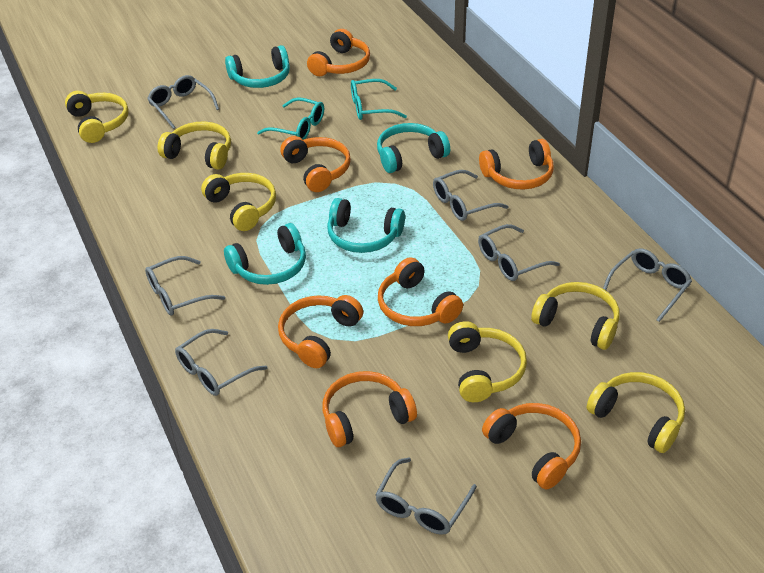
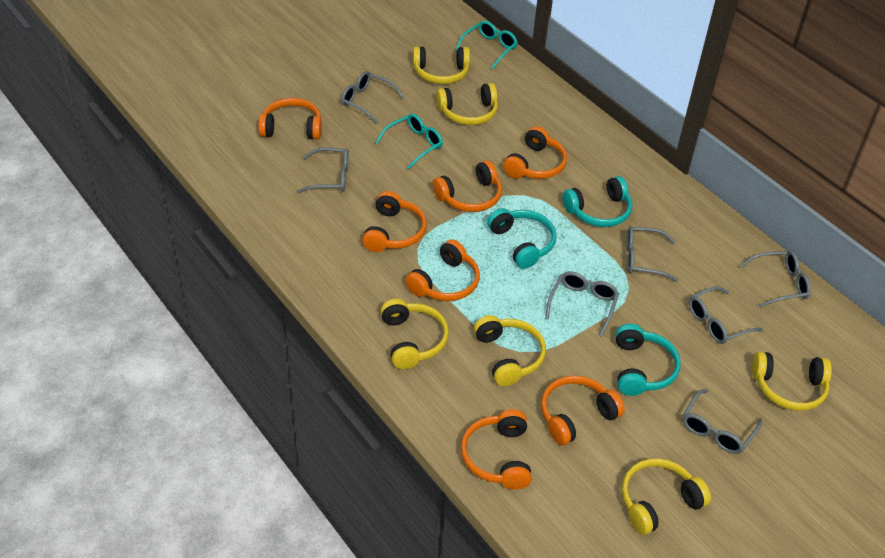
turquoise headphones: [224,223,306,285] [225,45,290,88] [327,198,405,253] [377,123,450,173] = 4 -> [487,208,557,269] [562,176,632,227] [616,324,681,396] = 3

